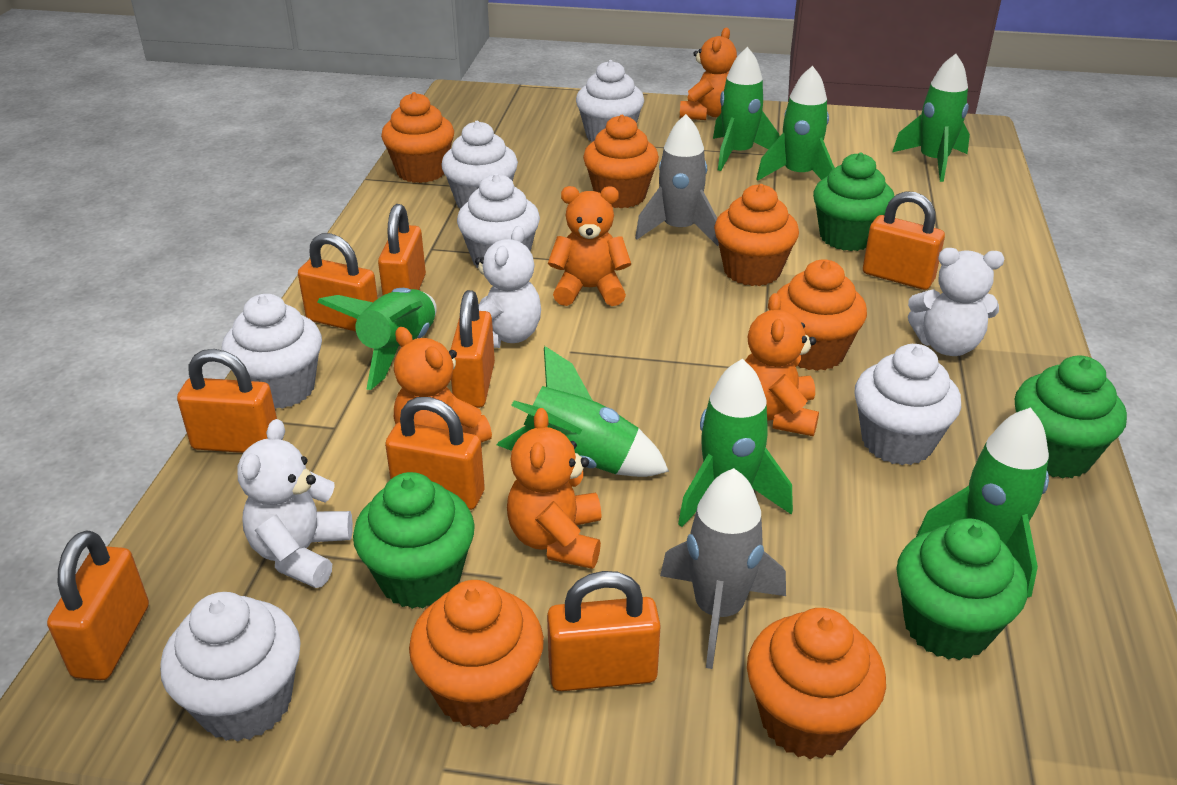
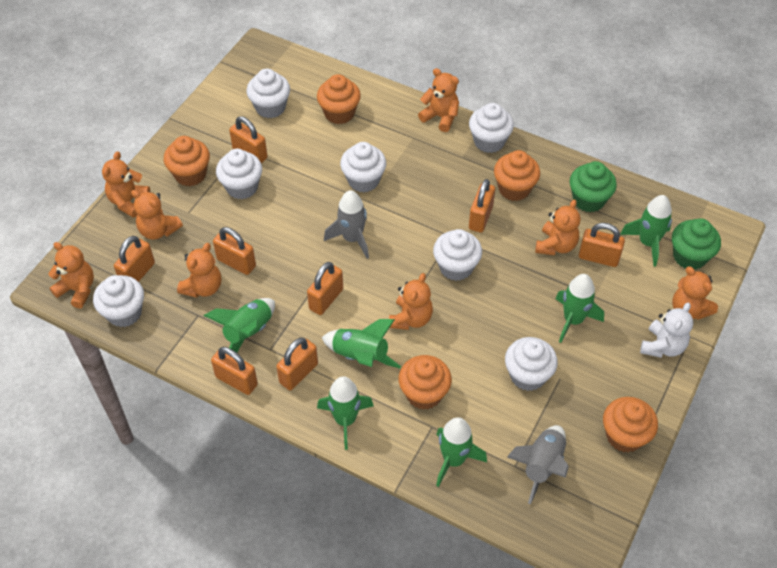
green cupcake: [353,472,475,609] [813,153,894,251] [897,518,1027,660] [1015,355,1127,478] = 4 -> [570,161,617,212] [672,218,721,270] = 2
green rocket: [317,288,437,390] [497,346,669,477] [678,359,793,527] [713,47,779,171] [756,66,835,181] [892,54,970,182] [916,407,1049,598] = 7 -> [204,298,275,353] [317,376,374,450] [322,319,401,368] [436,417,487,487] [555,274,604,343] [620,195,672,267] = 6
orange cupcake: [381,92,454,183] [409,580,544,728] [583,115,659,208] [714,184,799,286] [747,608,886,759] [777,260,867,371] = 6 -> [164,136,210,186] [317,74,361,124] [398,355,452,410] [494,150,540,201] [603,397,658,453] = 5
orange teddy bear: [394,327,492,442] [507,408,602,569] [548,186,631,306] [680,28,737,120] [745,293,819,436] = 5 -> [48,242,94,309] [102,152,150,218] [131,190,183,240] [177,243,221,298] [389,273,433,330] [418,68,459,132] [535,199,580,255] [672,266,718,320] = 8
white cupcake: [160,592,301,742] [222,294,322,409] [441,121,518,209] [457,173,540,268] [576,60,644,142] [854,344,961,465] = 6 -> [93,275,144,327] [216,149,262,199] [246,69,290,118] [340,142,386,193] [433,229,482,281] [469,103,514,153] [505,337,558,391] = 7
white teddy bear: [238,419,353,588] [475,226,541,348] [908,248,1004,356] = 3 -> [640,302,694,358] = 1

